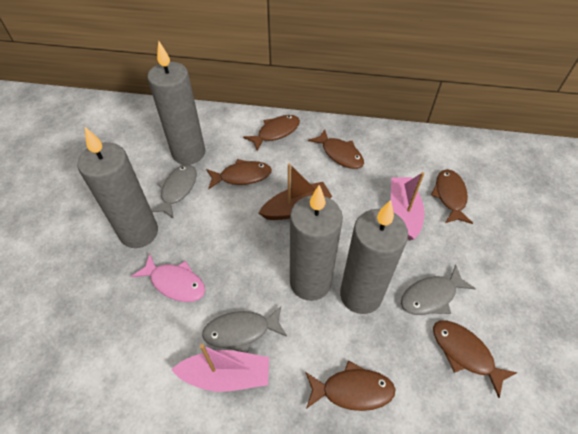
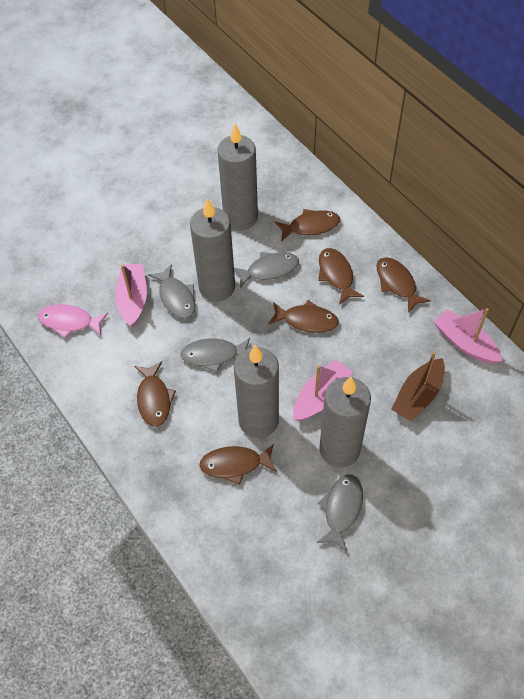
grey fish: [151,164,197,219] [202,306,287,353] [401,265,476,315] = 3 -> [148,264,195,319] [180,338,250,372] [234,252,299,288] [317,475,363,552] = 4
pink boat: [171,344,269,392] [391,172,424,240] = 2 -> [115,264,147,327] [293,359,353,421] [434,308,503,364] = 3

